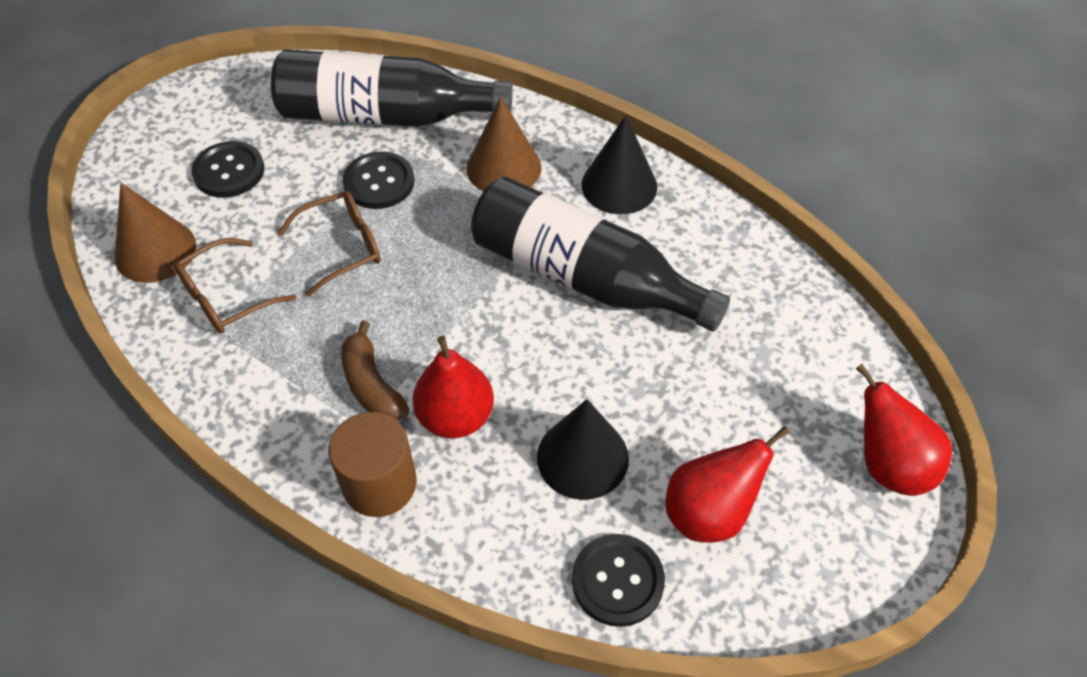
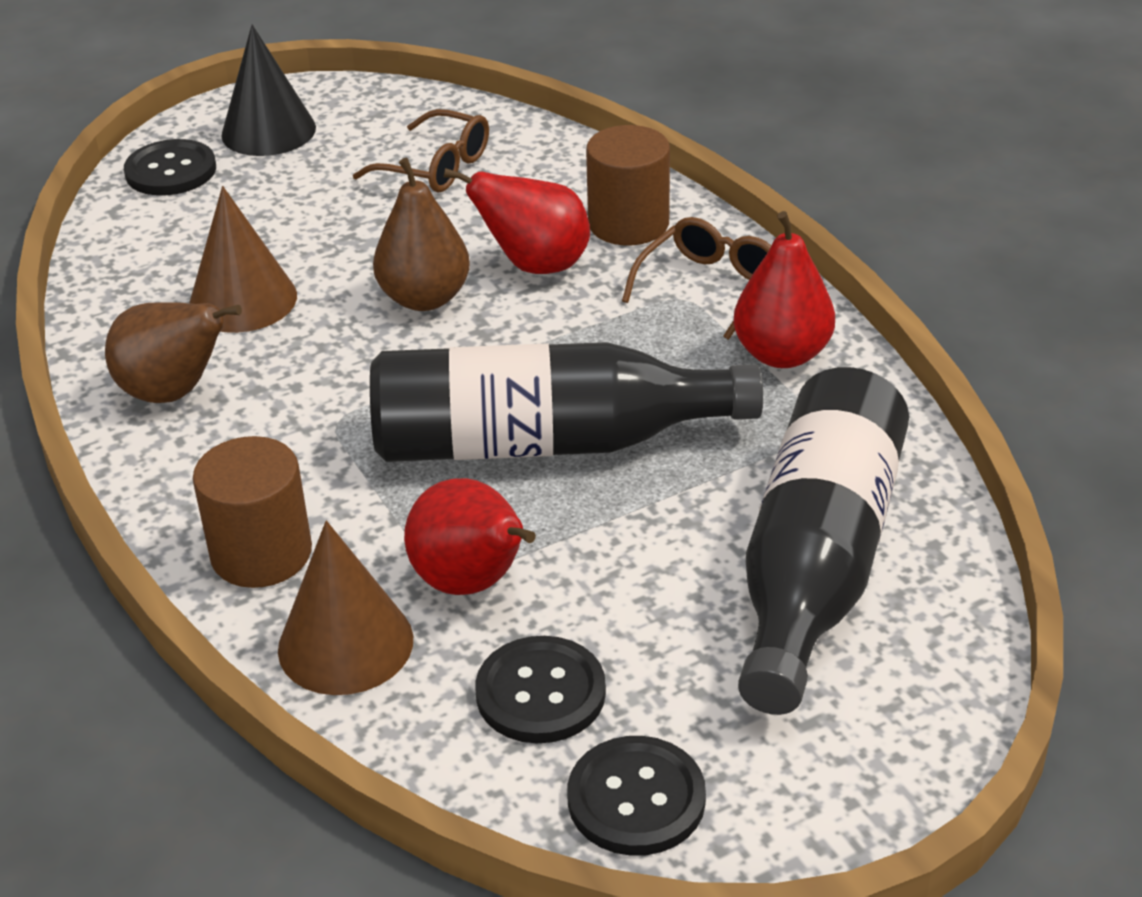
black cone: [537,399,629,500] [581,115,657,214] = 2 -> [221,25,316,156] = 1
brown banana: [341,320,409,420] = 1 -> none = 0
brown cylinder: [329,412,417,517] = 1 -> [193,436,312,588] [586,125,670,245] = 2
brown pear: none = 0 -> [105,302,242,403] [373,158,470,311] = 2

